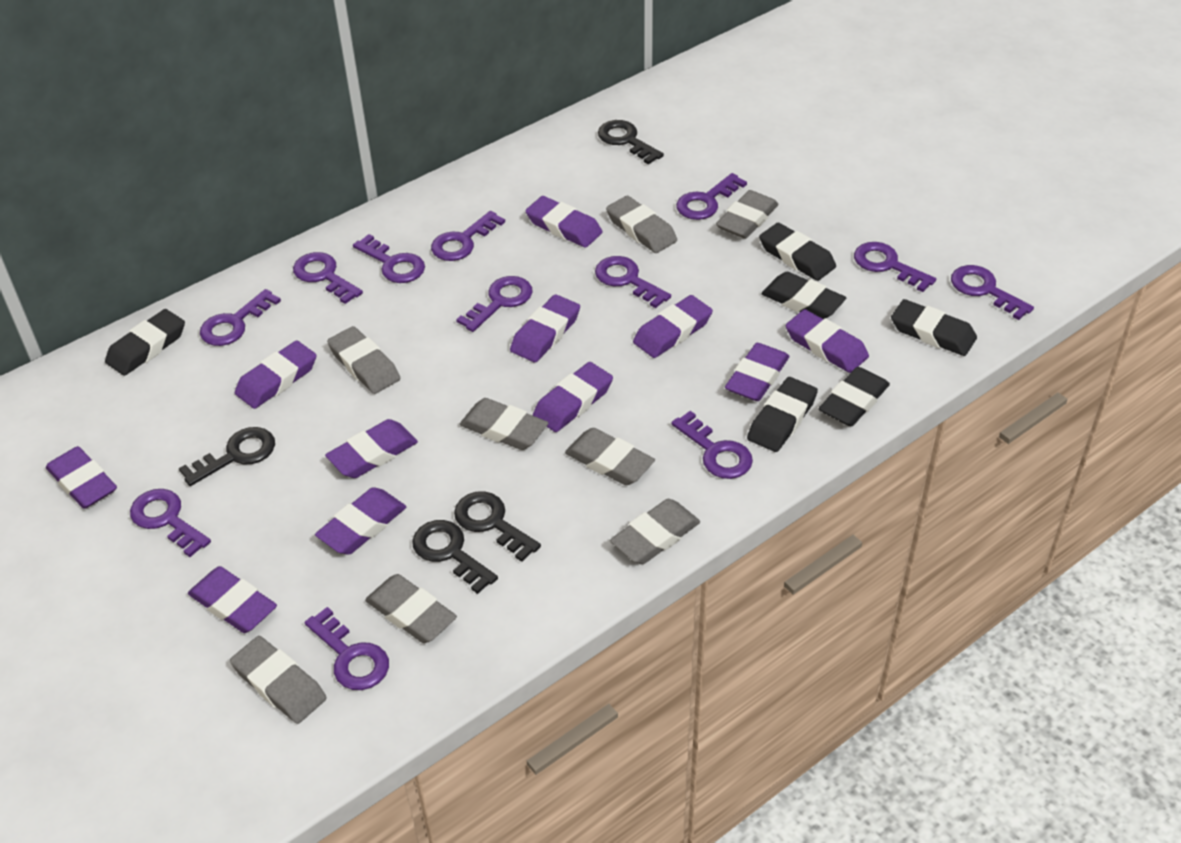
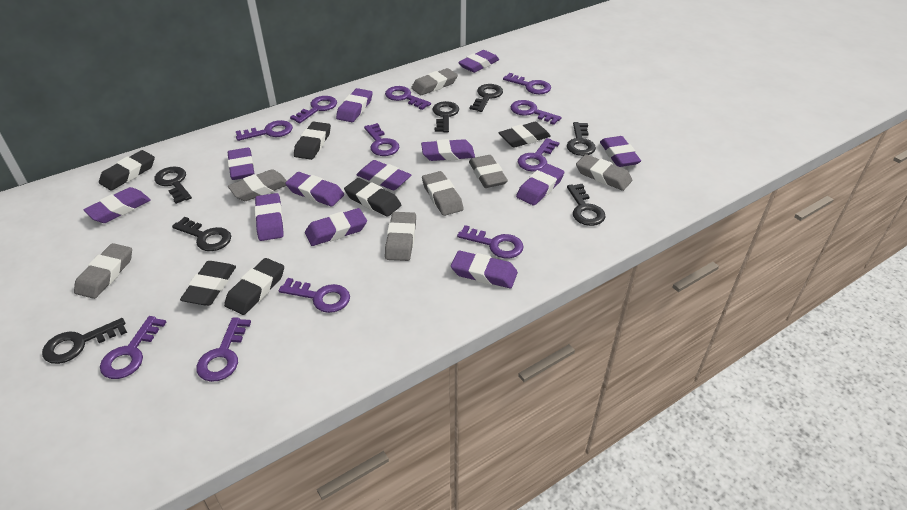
black key: [179,427,275,486] [412,520,498,594] [454,491,541,562] [598,120,664,165] = 4 -> [42,318,127,364] [154,166,192,204] [172,217,231,251] [433,101,459,132] [470,84,503,112] [567,122,596,156] [567,184,606,226] = 7
grey eraser: [230,636,327,724] [327,326,400,394] [365,574,457,643] [460,398,548,450] [565,428,655,485] [606,196,677,253] [610,499,700,564] [716,190,778,239] = 8 -> [74,243,132,299] [228,169,287,201] [385,212,416,261] [411,68,458,95] [422,171,464,216] [469,155,508,188] [576,154,632,191] = 7
purple eraser: [46,446,117,509] [188,566,277,633] [235,340,317,409] [315,487,406,554] [325,419,418,478] [510,294,580,362] [525,196,602,248] [533,362,613,432] [633,295,713,358] [725,343,789,401] [786,309,869,373] = 11 -> [84,187,151,223] [228,147,254,180] [255,193,284,241] [285,172,344,207] [305,208,367,246] [336,88,373,122] [357,160,411,190] [421,139,475,161] [451,251,518,288] [458,50,499,73] [516,164,564,205] [600,136,641,167] = 12
purple key: [130,489,211,557] [200,289,281,346] [293,252,363,304] [305,607,389,690] [353,234,425,283] [431,211,505,261] [456,276,533,332] [595,256,671,308] [671,411,753,479] [676,173,747,220] [854,242,936,292] [951,265,1034,320] = 12 -> [100,316,166,379] [196,317,251,382] [236,120,293,141] [279,278,350,313] [290,96,337,123] [364,123,399,156] [385,86,431,110] [457,225,524,258] [503,73,551,94] [511,100,561,125] [518,138,559,171] = 11

